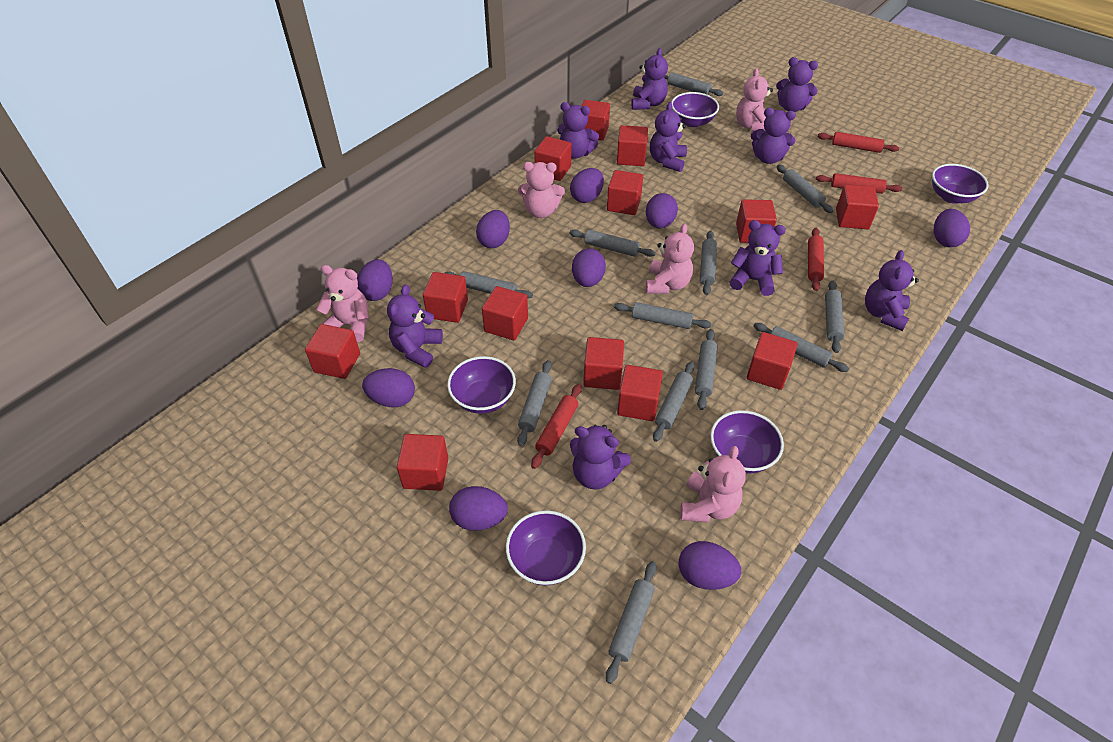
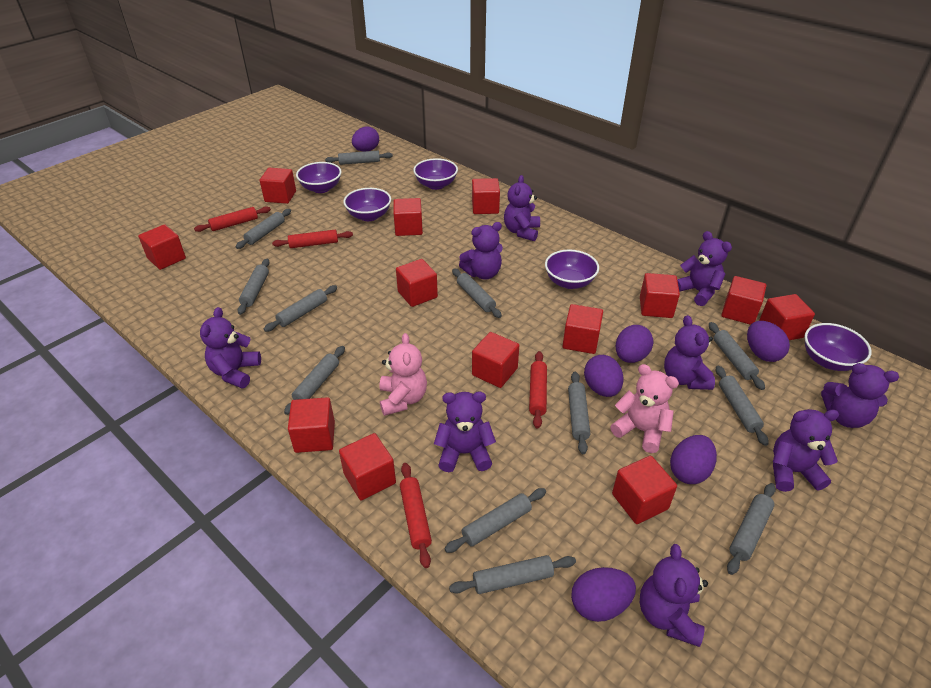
pink teddy bear: [316,265,369,342] [518,162,565,218] [646,224,694,294] [680,446,746,522] [736,68,773,132] = 5 -> [380,333,427,416] [610,364,679,453] = 2
purple egg: [357,259,393,301] [362,368,415,408] [449,486,508,531] [476,210,510,248] [570,168,604,203] [572,248,606,287] [646,193,678,228] [679,541,741,590] [934,209,970,247] = 9 -> [352,126,379,152] [571,567,636,622] [584,355,623,397] [616,325,653,363] [670,435,717,484] [747,321,790,362] = 6

